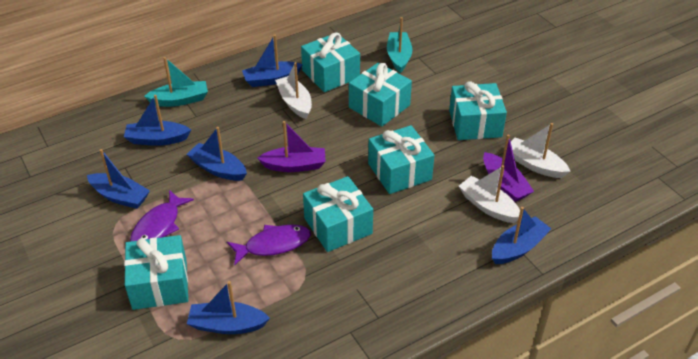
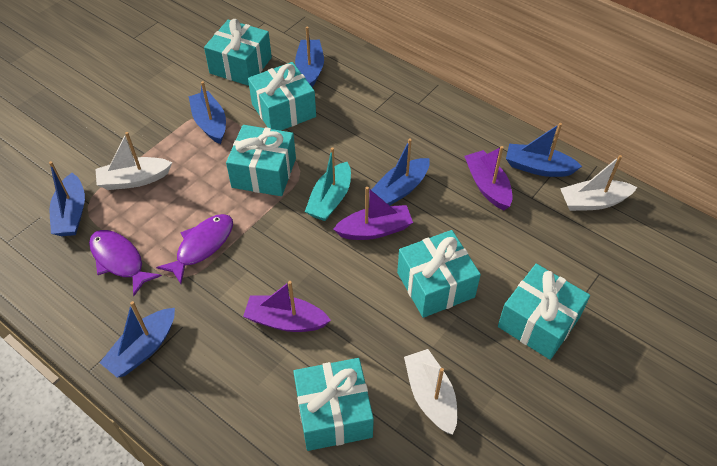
purple boat: [257,121,326,172] [483,134,534,202] = 2 -> [243,281,331,332] [333,187,413,240] [464,146,512,210] = 3
turquoise boat: [144,57,208,107] [387,17,413,73] = 2 -> [305,147,351,221] = 1

